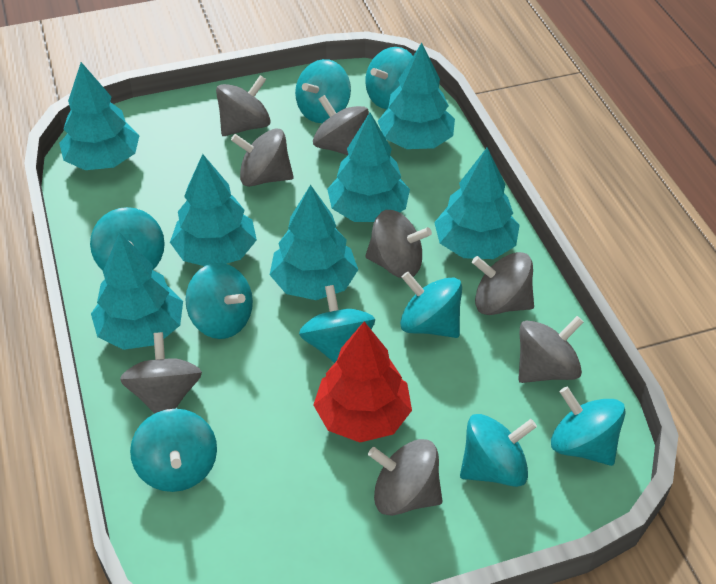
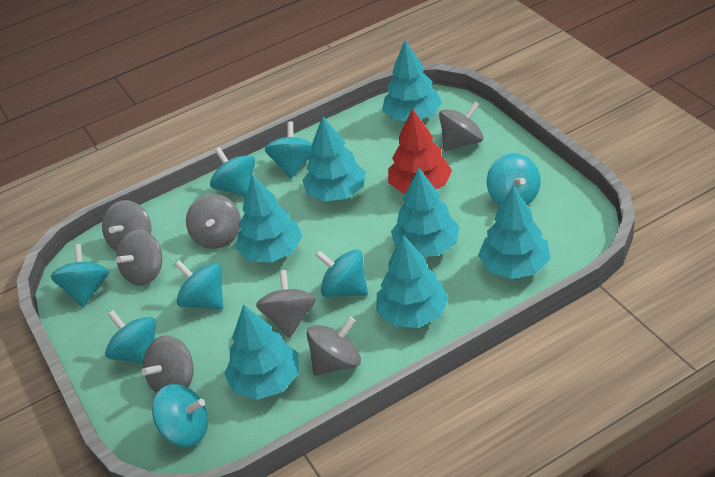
grey spinning top: [120,332,202,414] [216,75,271,136] [231,128,294,187] [313,95,369,155] [365,210,432,278] [368,439,442,516] [472,252,534,315] [518,316,583,383] = 8 -> [102,200,151,252] [116,229,162,286] [142,336,193,393] [186,194,241,249] [256,270,316,337] [307,317,361,376] [439,101,483,151] = 7
turquoise spinning top: [90,207,165,270] [130,409,217,492] [185,263,253,339] [295,59,351,123] [299,285,375,363] [365,47,413,109] [400,272,462,338] [460,414,537,487] [551,387,626,466] = 9 -> [50,244,109,307] [105,310,156,364] [152,384,208,447] [175,260,223,310] [210,147,255,197] [265,121,313,179] [315,249,368,297] [487,153,541,206] = 8

